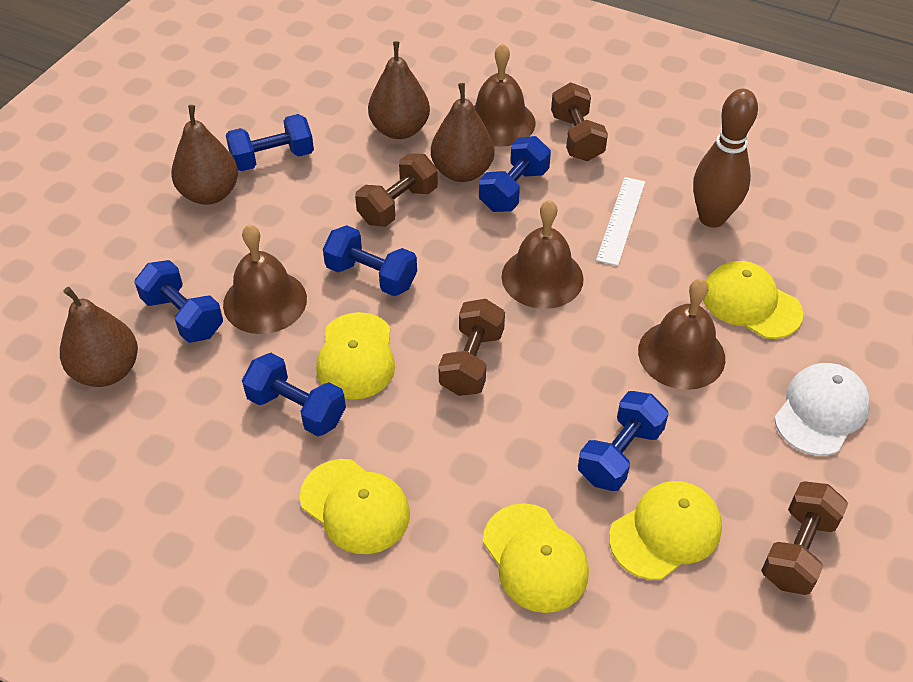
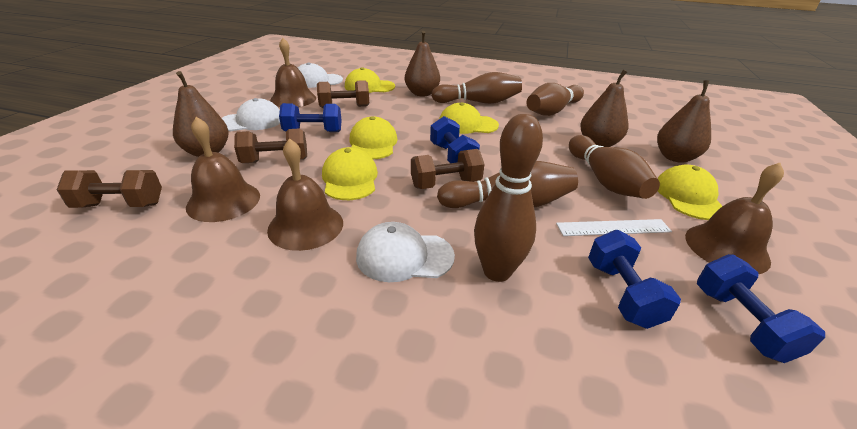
blue dumbbell: [134,260,223,343] [226,114,314,171] [242,353,346,436] [323,225,417,296] [479,136,551,212] [578,391,669,491] = 6 -> [279,103,342,132] [430,116,480,163] [588,230,681,329] [697,254,825,363] = 4
brown bowling pin: [693,89,758,227] = 1 -> [431,72,522,104] [437,161,578,208] [474,114,543,282] [526,83,584,116] [569,135,660,199] = 5
white cap: [774,363,870,456] = 1 -> [222,98,280,131] [298,62,343,88] [356,222,455,282] = 3

